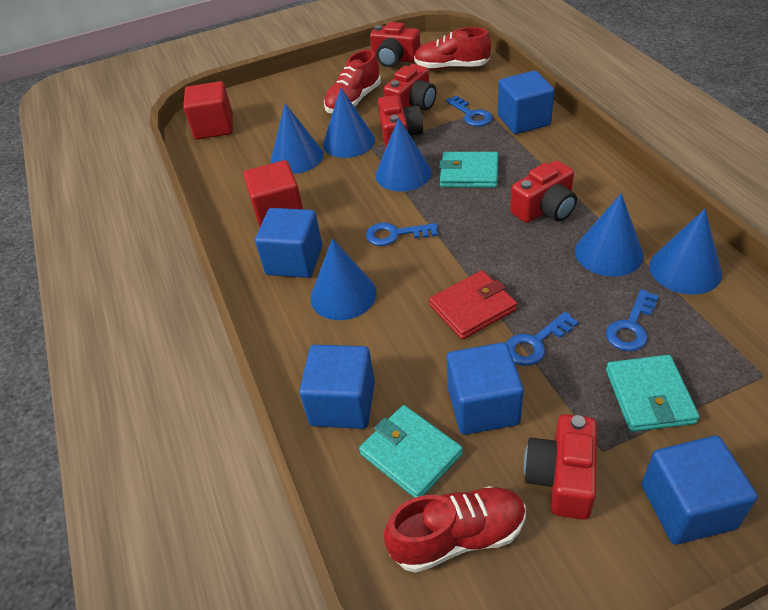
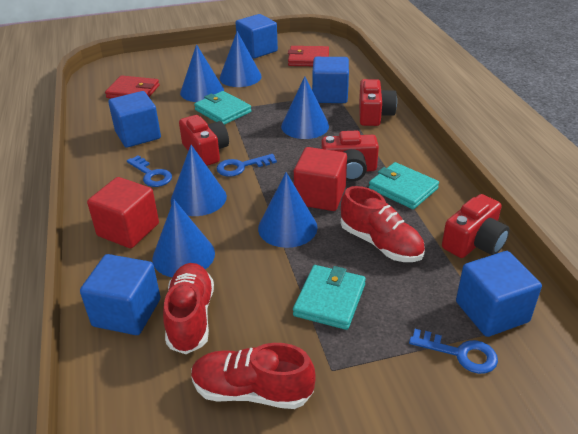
blue key: [366,223,438,246] [446,96,492,126] [507,312,578,366] [606,289,658,351] = 4 -> [127,156,172,187] [216,154,277,177] [409,329,498,374] = 3
red camera: [370,22,420,67] [378,95,423,149] [384,64,436,111] [510,160,577,223] [523,414,597,520] = 5 -> [179,115,229,166] [321,131,379,182] [359,79,397,126] [442,194,510,258] = 4
red wallet: [429,271,517,340] = 1 -> [105,75,159,98] [288,46,329,66] = 2

